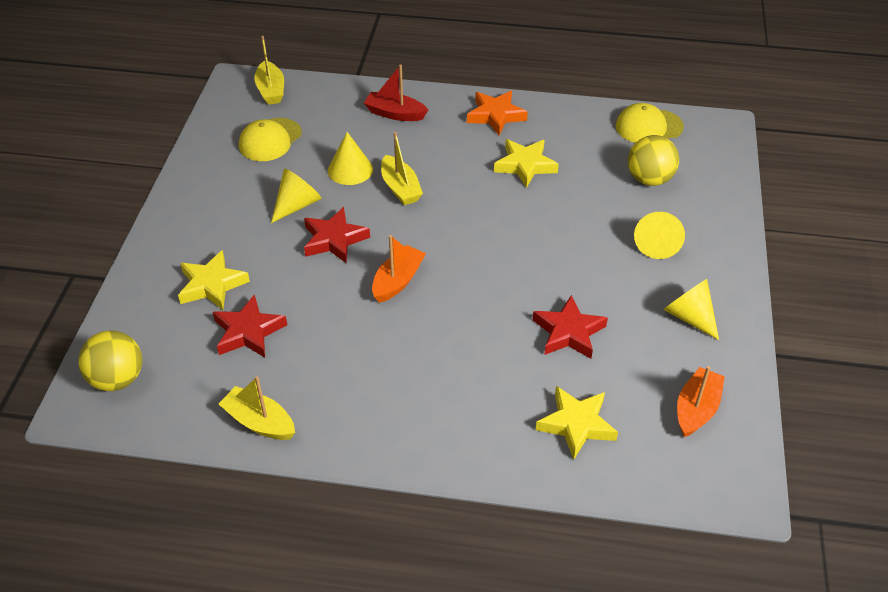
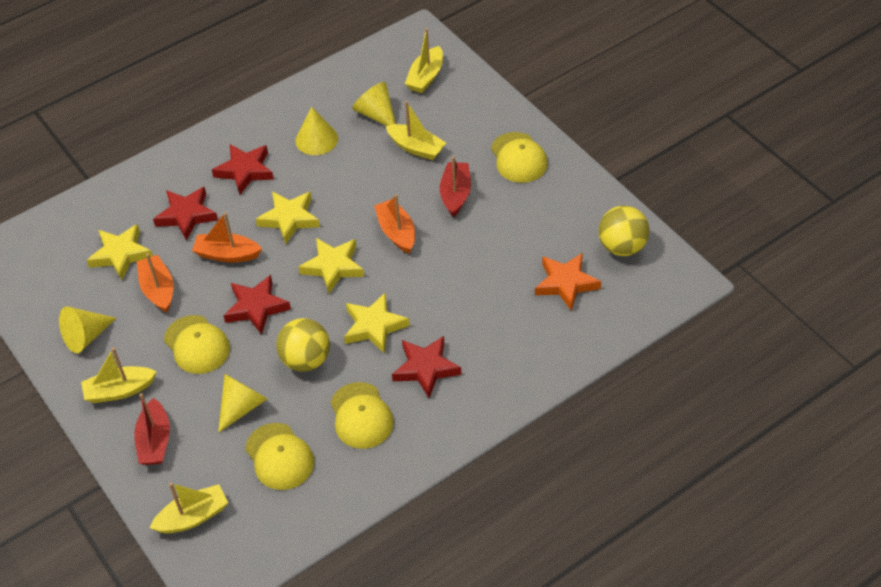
orange boat: [372,235,426,303] [677,366,725,437] = 2 -> [137,253,173,312] [192,212,262,262] [374,194,415,253] = 3
red boat: [364,64,428,121] = 1 -> [134,393,170,465] [440,156,471,217] = 2
red star: [213,294,287,358] [304,207,370,263] [533,295,608,359] = 3 -> [153,187,218,241] [212,144,274,194] [223,275,291,335] [392,336,461,398] = 4
yellow boat: [219,376,295,440] [254,36,284,105] [381,132,423,205] = 3 -> [81,347,156,403] [150,483,228,534] [386,101,446,160] [405,28,443,93] = 4
yellow cap: [239,118,302,161] [616,103,684,143] = 2 -> [164,315,230,374] [245,423,314,490] [330,382,394,449] [491,132,547,183] = 4
yellow star: [178,250,250,310] [494,139,559,188] [536,386,618,460] = 3 -> [87,224,153,280] [256,191,320,244] [299,238,364,293] [344,293,410,354] = 4

